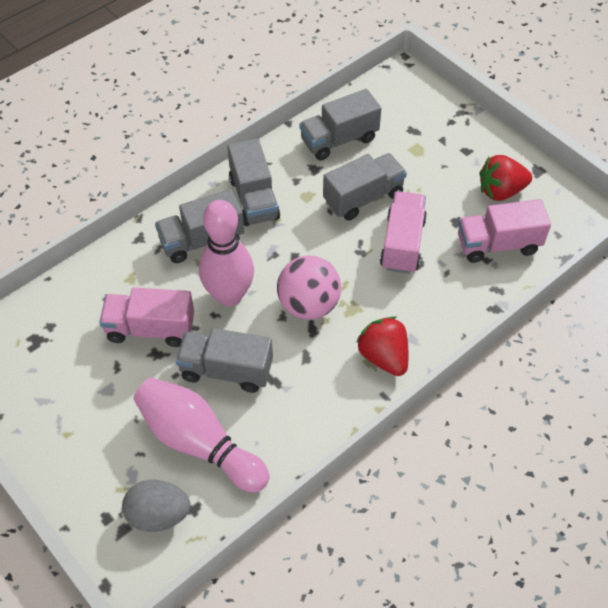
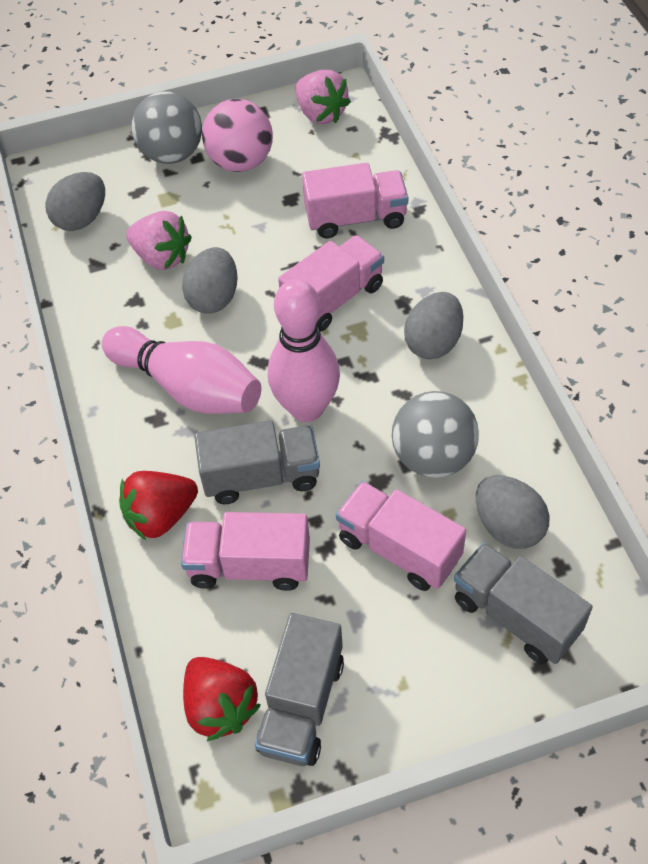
grey ball: none = 0 -> [132,91,202,164] [392,391,479,478] = 2
grey egg: [122,480,190,532] = 1 -> [45,172,105,231] [182,247,238,314] [404,292,463,359] [476,475,549,549] = 4
grey truck: [155,189,244,263] [176,328,273,393] [227,139,280,226] [300,89,382,161] [323,153,407,221] = 5 -> [194,420,320,504] [255,613,344,766] [454,543,593,664] = 3
pink strawberry: none = 0 -> [126,211,192,270] [296,70,351,124] = 2
pink truck: [99,287,194,347] [380,191,427,274] [458,199,551,263] = 3 -> [181,512,310,591] [278,235,384,332] [302,163,408,238] [336,481,466,591] = 4

